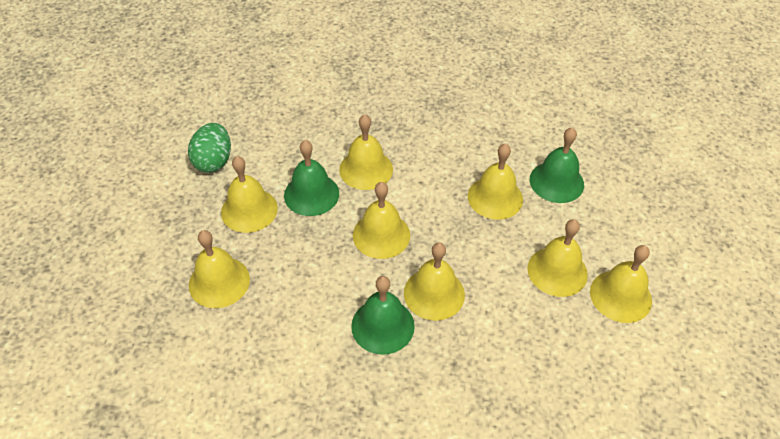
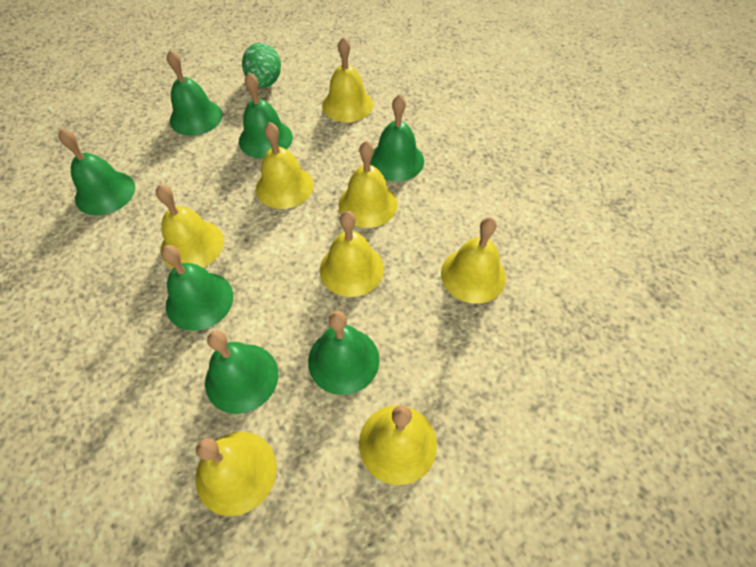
green bell: [284,140,339,216] [351,276,415,355] [530,127,584,203] = 3 -> [58,129,135,216] [161,245,233,331] [167,50,223,136] [205,330,278,414] [239,72,293,159] [308,311,380,395] [370,95,424,182] = 7

